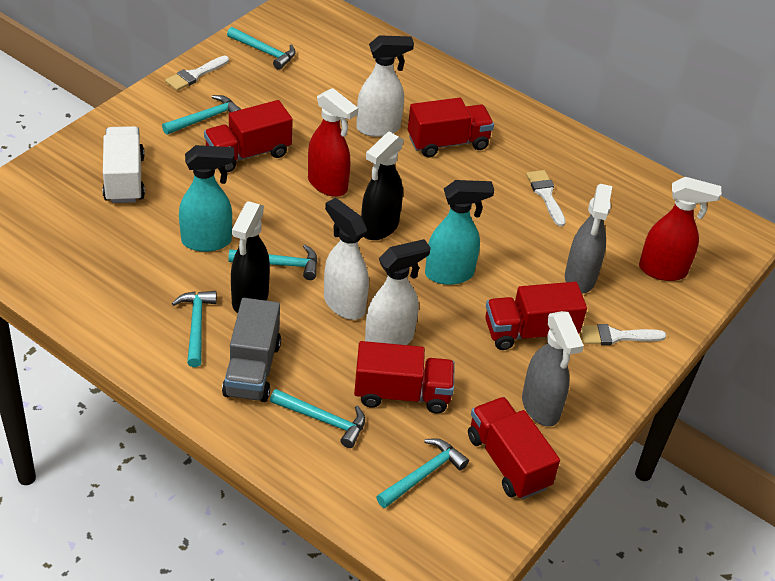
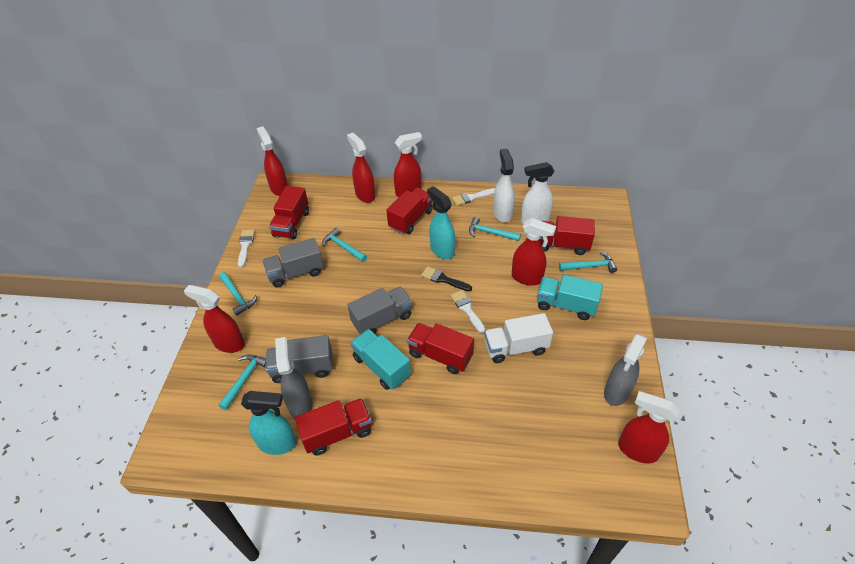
black brush: none = 0 -> [421,266,472,291] = 1
black spray bottle: [231,201,270,313] [361,132,404,240] = 2 -> none = 0
grey truck: [222,298,281,402] = 1 -> [262,238,324,288] [265,335,333,383] [347,286,412,335] = 3
red spray bottle: [308,88,358,197] [639,177,721,281] = 2 -> [184,285,245,353] [256,126,288,196] [347,133,376,203] [394,132,422,197] [512,218,556,286] [618,391,679,464] = 6
turquoise hammer: [162,95,241,135] [172,291,217,367] [227,27,296,70] [228,245,318,280] [270,389,365,448] [376,438,469,508] = 6 -> [219,272,257,316] [219,355,266,410] [322,228,367,262] [469,217,521,241] [559,252,617,273] = 5
turquoise truck: none = 0 -> [350,329,411,390] [537,275,603,320] = 2
white spray bottle: [324,198,369,320] [356,35,414,137] [365,239,431,345] = 3 -> [493,149,515,222] [521,162,554,224] = 2

